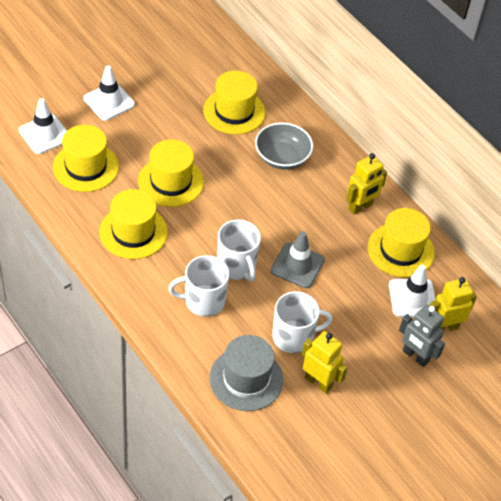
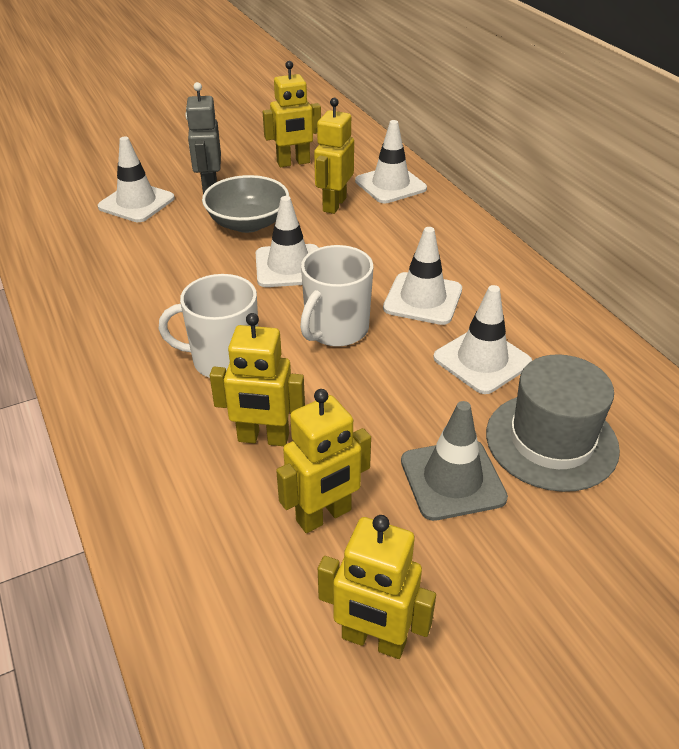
white mug: [168,255,229,317] [217,219,261,282] [272,291,332,353] = 3 -> [159,274,258,378] [300,245,373,346] = 2
white traffic cone: [19,98,67,154] [83,66,135,121] [389,265,436,317] = 3 -> [97,136,175,222] [256,196,319,287] [355,120,427,203] [383,227,462,325] [433,285,532,394] = 5
yellow hat: [53,125,119,192] [99,189,168,259] [138,139,204,207] [203,70,265,134] [368,208,435,277] = 5 -> none = 0
yellow robot: [302,331,348,394] [346,153,387,215] [429,277,477,331] = 3 -> [210,313,305,446] [263,61,321,167] [276,389,371,533] [314,98,354,214] [318,515,436,659] = 5

